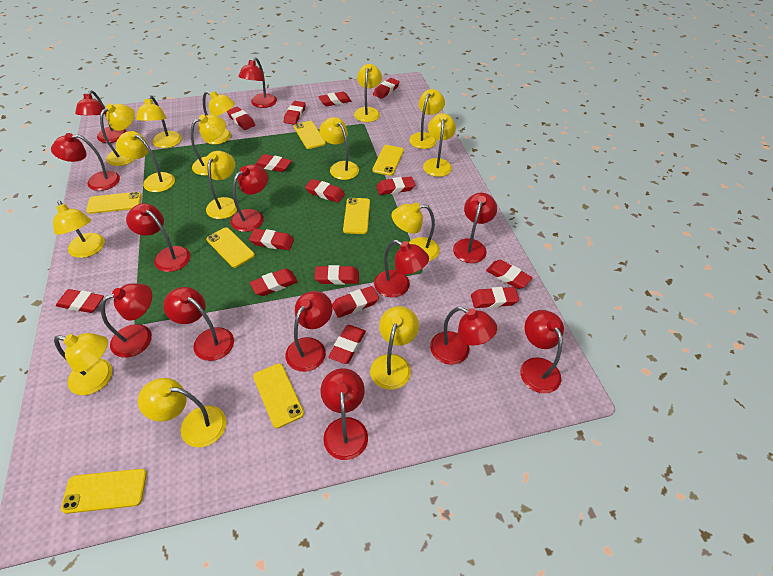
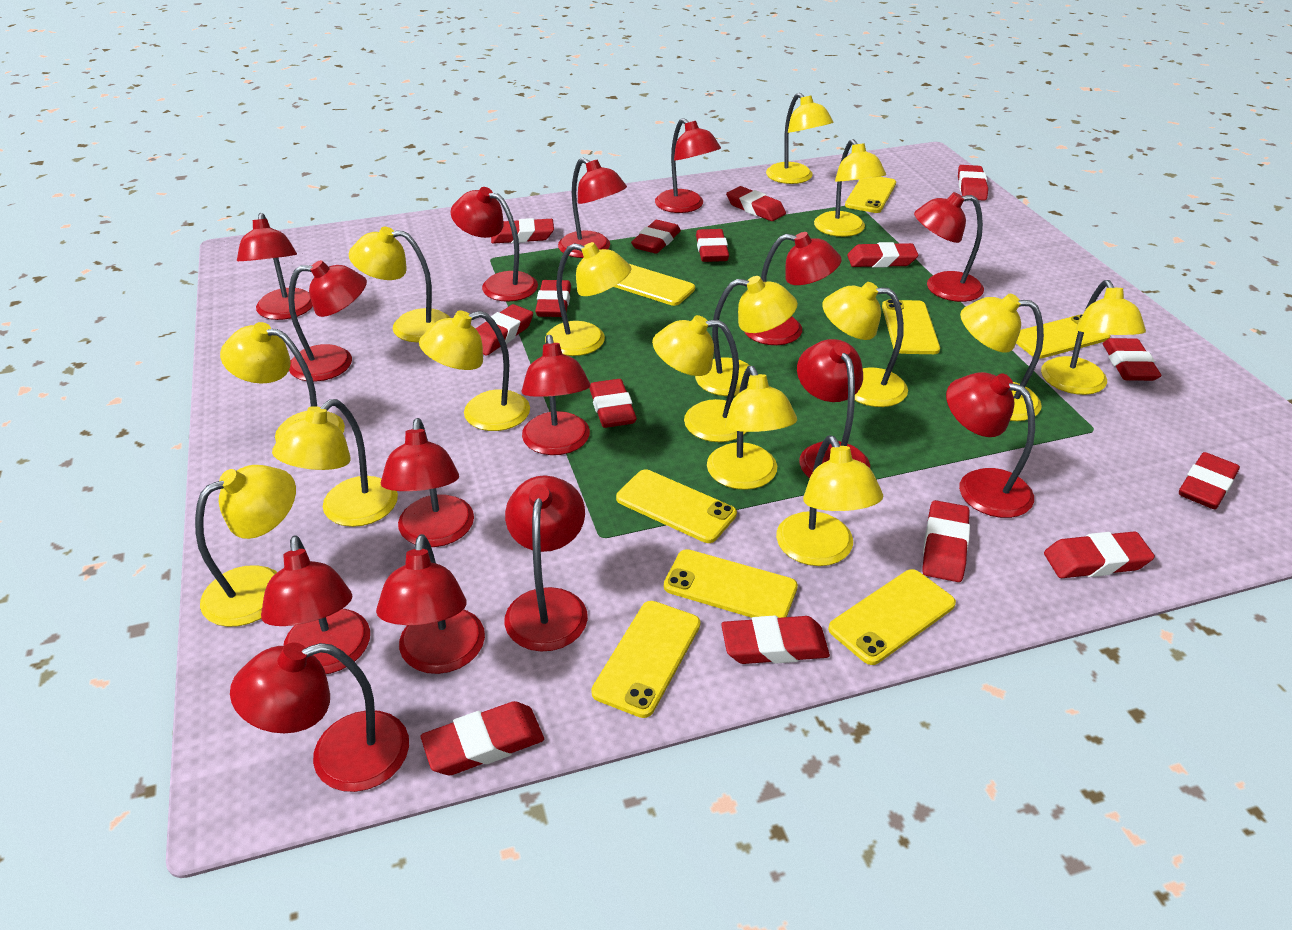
red lamp: [51,133,120,191] [75,90,126,143] [101,283,152,358] [126,203,190,272] [163,287,234,361] [231,165,268,232] [238,58,277,108] [285,291,333,372] [320,368,368,460] [374,240,429,297] [430,307,497,365] [453,193,497,263] [520,310,564,394] = 13 -> [230,643,409,792] [237,213,313,320] [261,535,370,674] [288,260,367,382] [376,534,485,674] [381,418,474,547] [451,187,538,302] [504,475,588,652] [521,335,590,455] [558,158,627,258] [655,118,721,213] [745,232,842,345] [797,339,870,478] [914,192,984,302] [946,372,1035,518] = 15
yellow phone: [61,469,147,514] [86,192,142,214] [206,227,255,268] [253,363,304,428] [294,121,326,149] [343,198,370,234] [373,145,404,176] = 7 -> [591,601,700,718] [614,264,695,306] [616,469,737,543] [664,549,798,618] [828,569,956,665] [845,177,896,213] [882,299,940,354] [1016,314,1111,359] = 8

